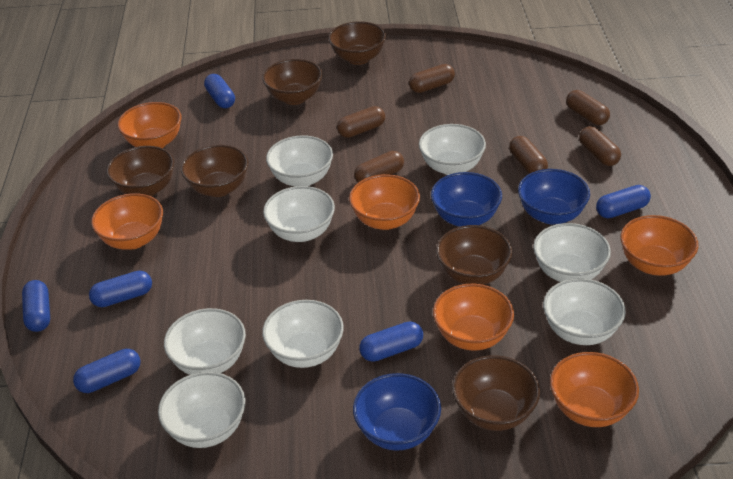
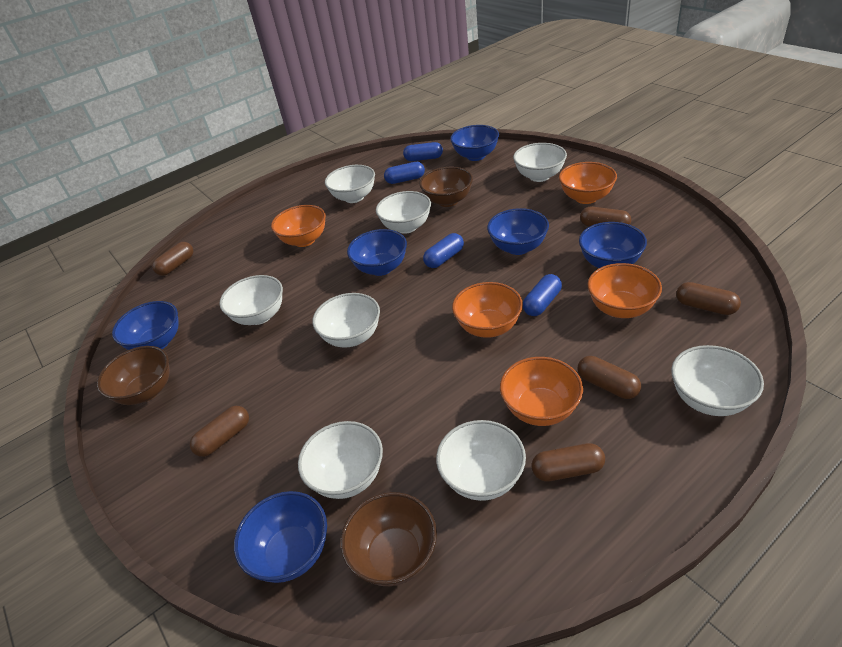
blue bowl: [353,373,441,451] [431,172,502,227] [518,169,590,224] = 3 -> [112,301,179,350] [234,491,327,583] [347,229,407,276] [450,125,499,161] [487,208,549,255] [579,222,647,268] = 6
blue capsule: [22,280,50,332] [73,349,141,393] [89,271,152,307] [204,74,235,108] [359,322,423,362] [596,185,651,218] = 6 -> [384,162,425,184] [403,142,443,161] [423,233,464,268] [523,274,562,316] = 4
brown bowl: [107,146,174,196] [181,145,249,197] [262,59,323,105] [329,21,386,65] [436,225,512,285] [452,355,540,431] = 6 -> [97,346,170,405] [341,492,437,586] [419,167,473,207] = 3
orange bowl: [91,193,163,250] [118,102,181,148] [349,174,420,230] [433,284,514,350] [550,352,639,427] [620,215,698,276] = 6 -> [271,205,326,247] [452,282,523,338] [500,357,583,426] [559,162,617,204] [587,263,662,318] = 5

